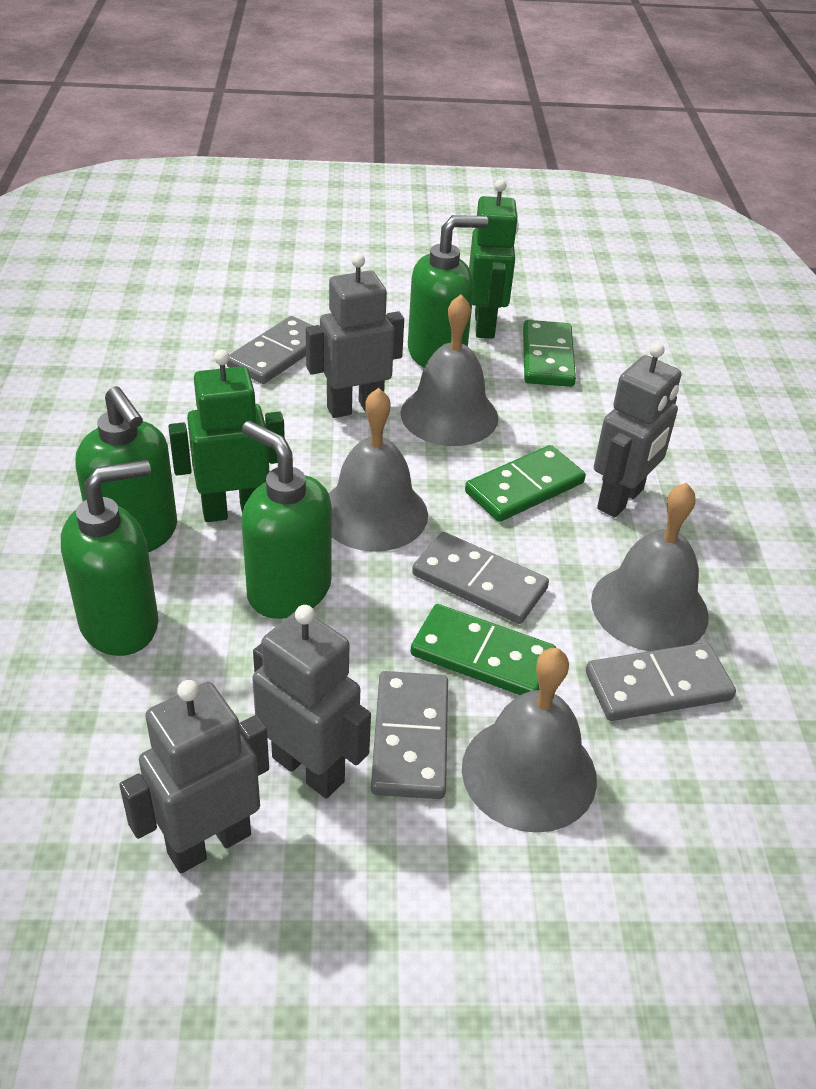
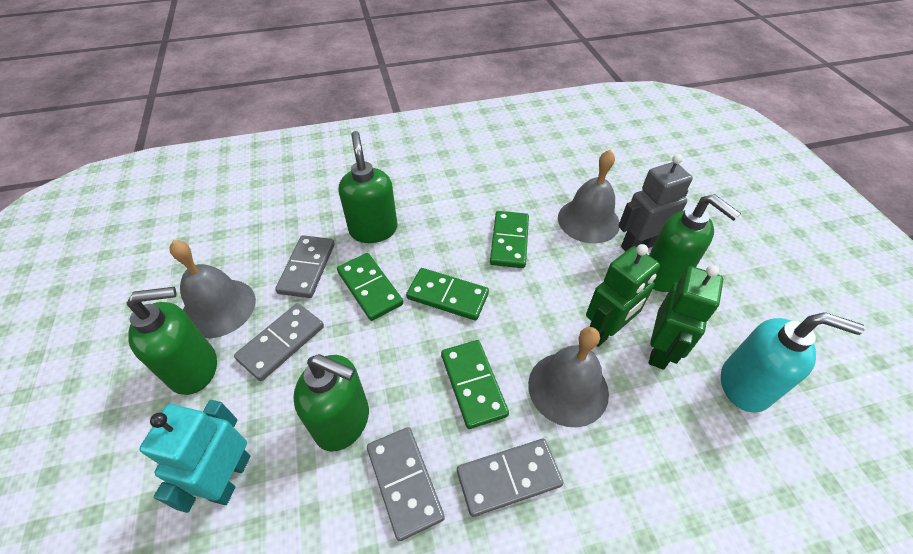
green domino: [410,604,556,695] [465,445,586,522] [523,320,576,387] = 3 -> [337,253,403,321] [406,268,489,320] [441,340,509,429] [490,211,529,268] = 4
grey bell: [329,388,428,552] [401,294,498,446] [462,648,597,833] [591,483,709,651] = 4 -> [169,240,256,338] [528,327,609,427] [558,150,620,243] = 3
grey robot: [119,680,269,873] [252,605,371,798] [306,253,404,418] [594,342,681,518] = 4 -> [618,154,693,252] = 1
turquoise robot: none = 0 -> [139,400,250,513] = 1
turquoise soap dispenser: none = 0 -> [721,312,865,412] = 1

